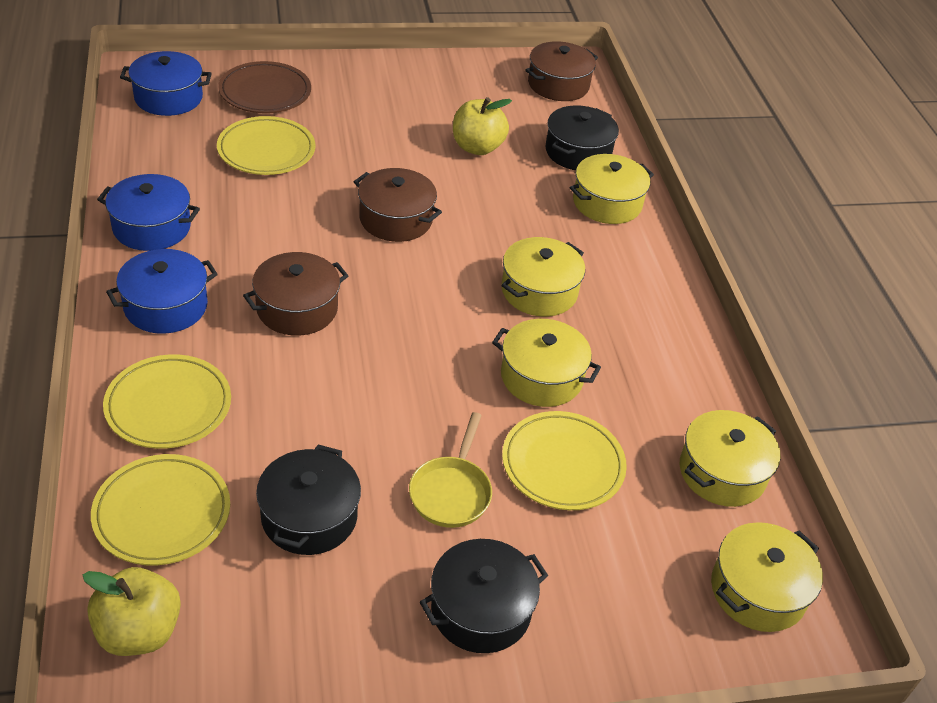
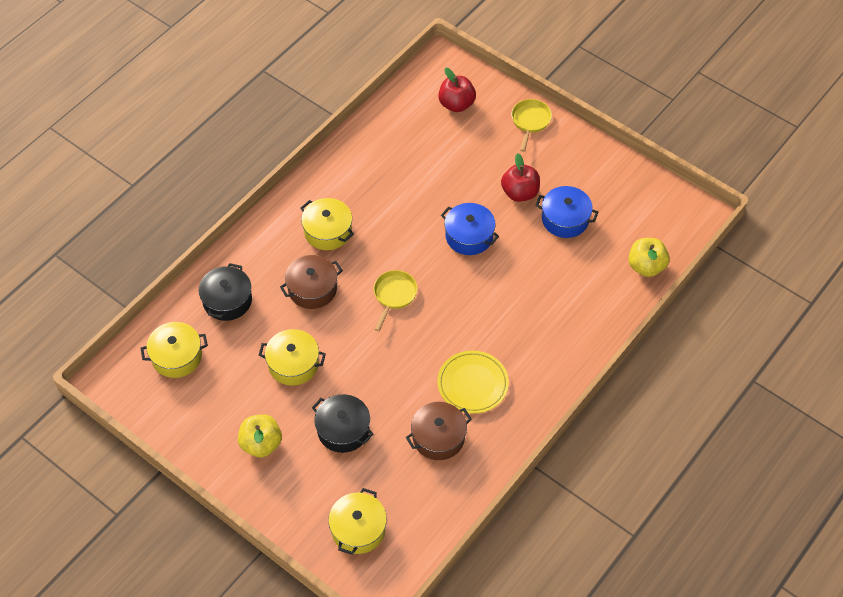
black pot: [256,444,361,555] [420,539,548,653] [545,105,619,170] = 3 -> [199,263,252,321] [312,394,373,453] = 2
blue pot: [97,174,200,251] [106,249,218,334] [120,51,212,116] = 3 -> [441,203,499,255] [536,186,598,238] = 2
brown plate: [218,61,311,113] = 1 -> none = 0
brown pot: [243,252,348,336] [354,168,442,242] [525,41,598,101] = 3 -> [280,255,343,309] [406,402,472,460] = 2
red apple: none = 0 -> [438,68,476,112] [501,153,540,202] = 2
yellow pan: [409,412,492,528] = 1 -> [374,270,418,331] [511,99,552,152] = 2
yellow plate: [91,454,230,565] [103,354,231,449] [217,116,316,175] [502,411,627,510] = 4 -> [437,350,509,414] = 1
yellow pot: [492,319,601,407] [501,237,585,317] [570,154,654,224] [680,410,780,507] [711,522,823,632] = 5 -> [140,322,208,378] [259,329,326,386] [301,198,354,250] [328,488,387,555] = 4

